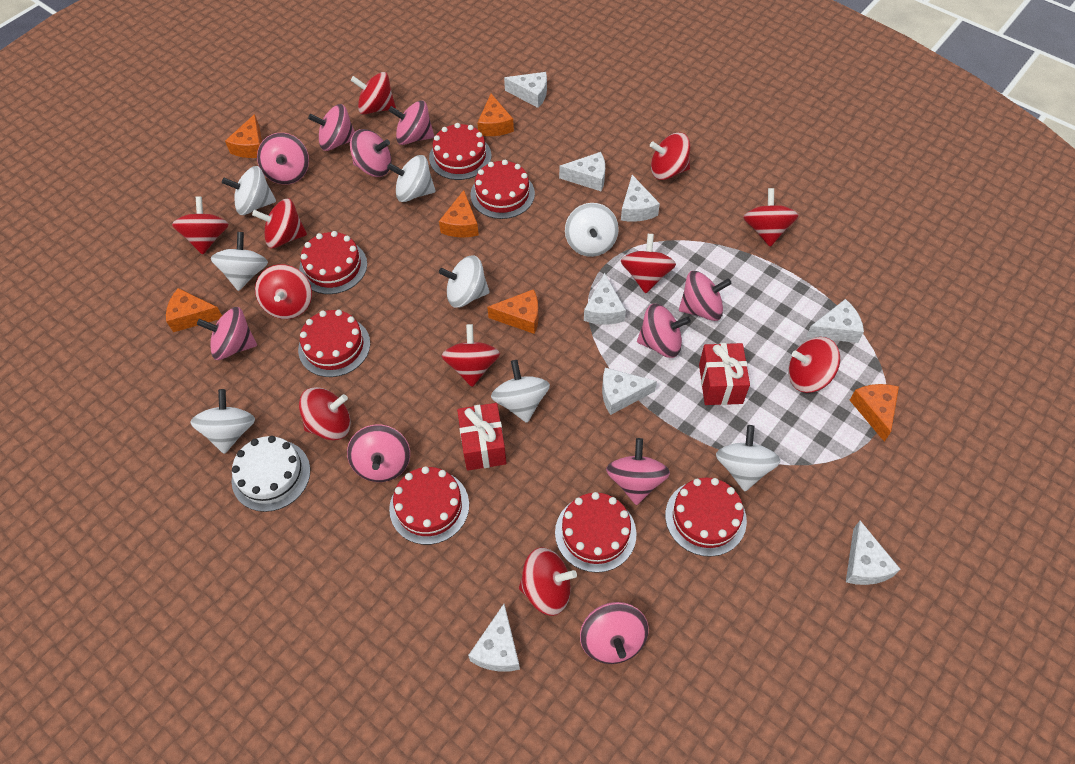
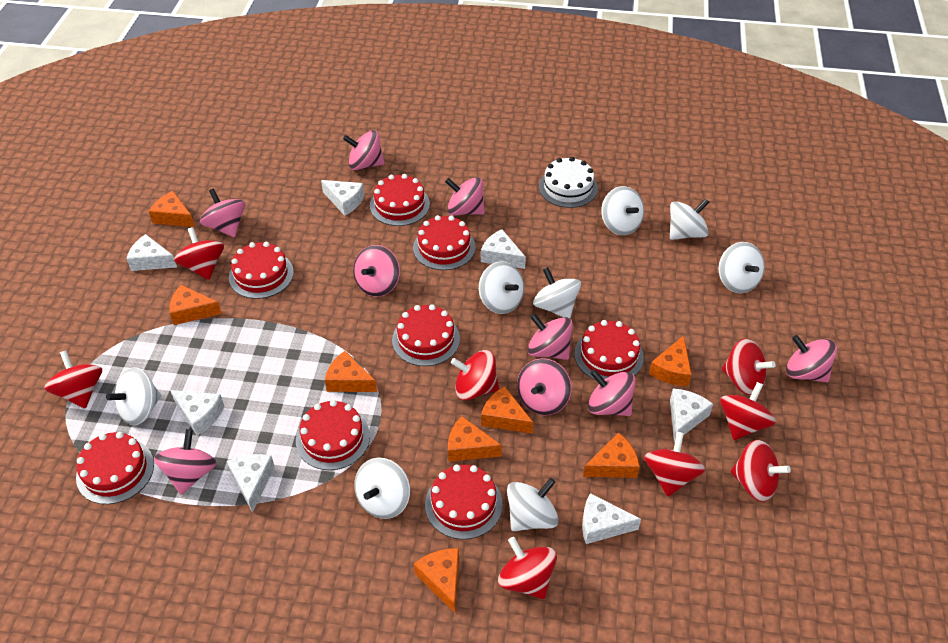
orange cheese: [166,288,222,332] [225,114,262,158] [439,190,479,237] [477,94,514,136] [487,289,538,334] [850,384,899,442] = 6 -> [149,191,195,227] [169,285,222,325] [325,351,377,392] [414,548,459,613] [448,416,502,462] [481,386,533,433] [583,432,640,478] [649,336,692,386] = 8
pink spinning top: [197,307,257,360] [257,133,309,185] [308,104,355,151] [347,425,410,482] [350,129,391,177] [388,100,434,145] [580,602,649,664] [606,438,670,505] [637,304,691,358] [679,271,732,321] = 10 -> [154,429,217,494] [200,188,245,238] [343,130,385,170] [353,245,400,297] [445,177,485,216] [517,358,571,415] [528,313,573,360] [588,369,635,416] [786,335,837,382] = 9
red cake: [298,310,370,377] [299,231,367,294] [389,466,469,545] [429,123,492,180] [470,160,535,219] [555,492,636,573] [665,478,747,557] = 7 -> [76,432,154,504] [229,242,294,299] [296,400,370,470] [370,174,430,226] [392,304,460,366] [413,215,476,270] [425,464,503,539] [575,320,644,380] = 8
red gift: [457,403,506,471] [699,343,750,405] = 2 -> none = 0
red spinning top: [172,197,229,255] [252,198,307,248] [255,264,312,319] [299,387,351,441] [350,72,396,115] [441,324,500,387] [519,547,577,616] [621,234,676,293] [650,133,690,180] [743,188,799,247] [788,337,840,393] = 11 -> [44,350,102,408] [174,227,224,280] [451,350,499,400] [498,537,557,599] [644,432,705,497] [720,382,776,440] [722,339,776,395] [730,440,791,502] = 8
white cheese: [468,604,520,672] [504,72,547,108] [559,152,605,191] [584,273,626,325] [602,368,657,415] [621,175,660,222] [806,299,864,343] [846,521,900,585] = 8 -> [127,234,177,271] [170,390,224,436] [227,454,275,513] [321,180,364,216] [481,229,526,269] [582,493,641,544] [670,389,713,442] = 7

